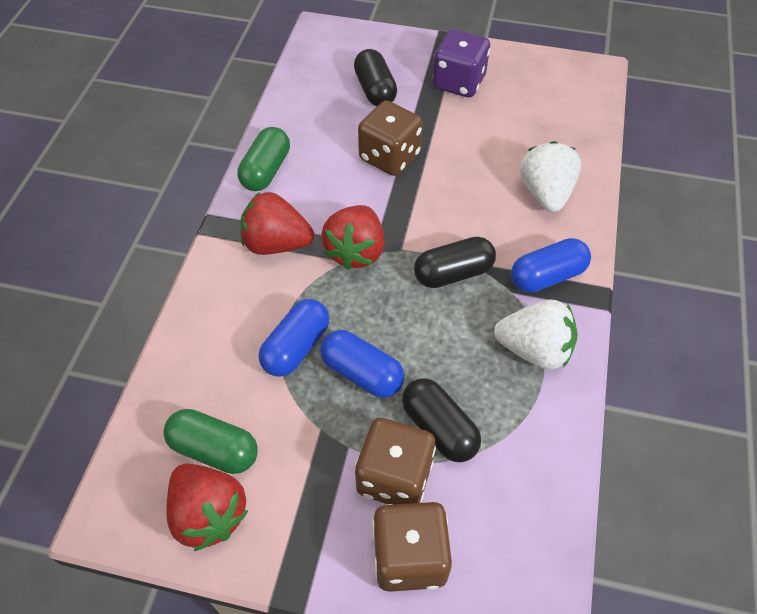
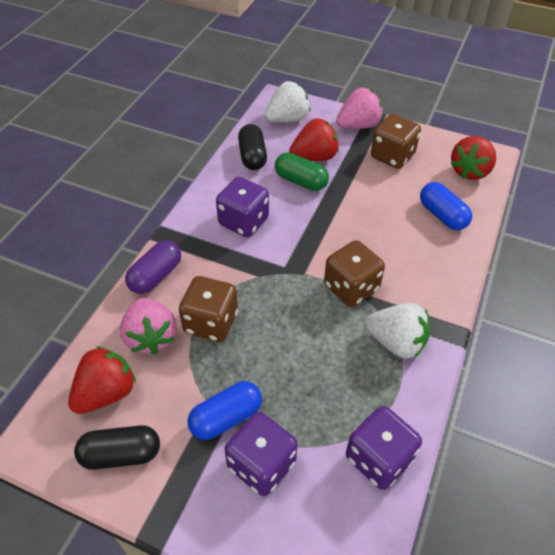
black capsule: [354,49,397,106] [402,378,481,462] [414,237,496,288] = 3 -> [74,425,160,470] [238,124,267,170] = 2
blue capsule: [259,299,329,377] [320,330,404,398] [511,238,591,293] = 3 -> [188,381,262,440] [420,182,472,230] = 2
green capsule: [163,409,258,474] [237,127,290,191] = 2 -> [275,152,329,191] = 1
pink strawberry: none = 0 -> [120,298,177,355] [336,88,383,129] = 2
purple capsule: none = 0 -> [125,240,181,294] = 1
purple dice: [433,29,490,97] = 1 -> [216,177,269,237] [224,412,297,496] [346,406,422,490] = 3

